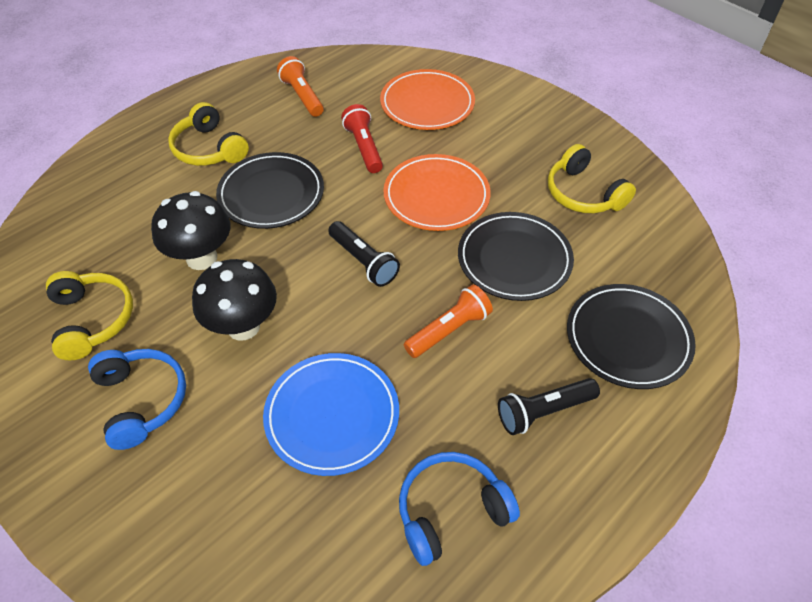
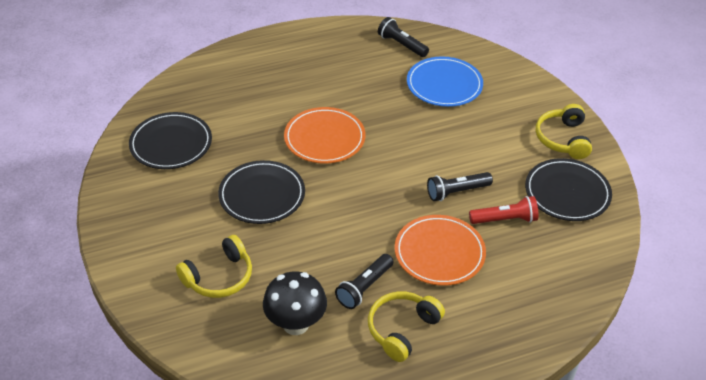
black flashlight: [328,221,400,287] [498,378,600,435] = 2 -> [335,254,394,309] [378,17,429,57] [427,172,493,201] = 3
black mushroom: [151,191,230,270] [192,259,277,341] = 2 -> [263,271,327,335] = 1
blue headphones: [88,349,186,450] [399,452,520,566] = 2 -> none = 0
orange flashlight: [277,56,324,117] [404,284,493,358] = 2 -> none = 0

